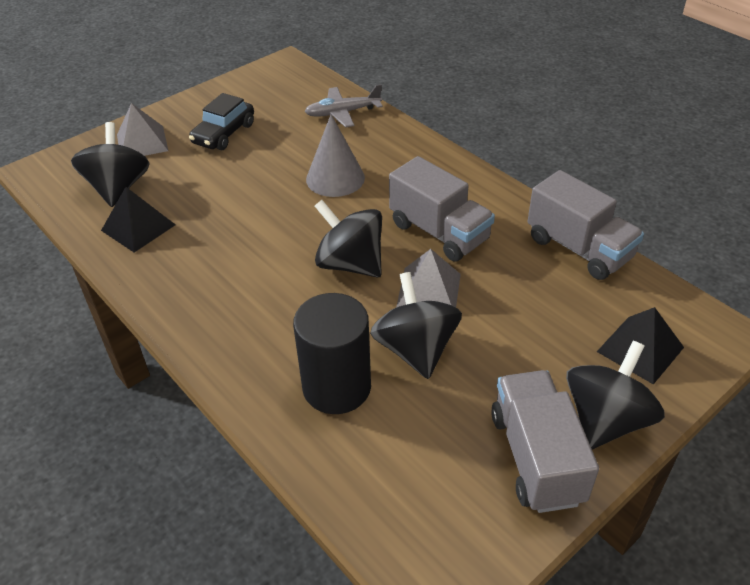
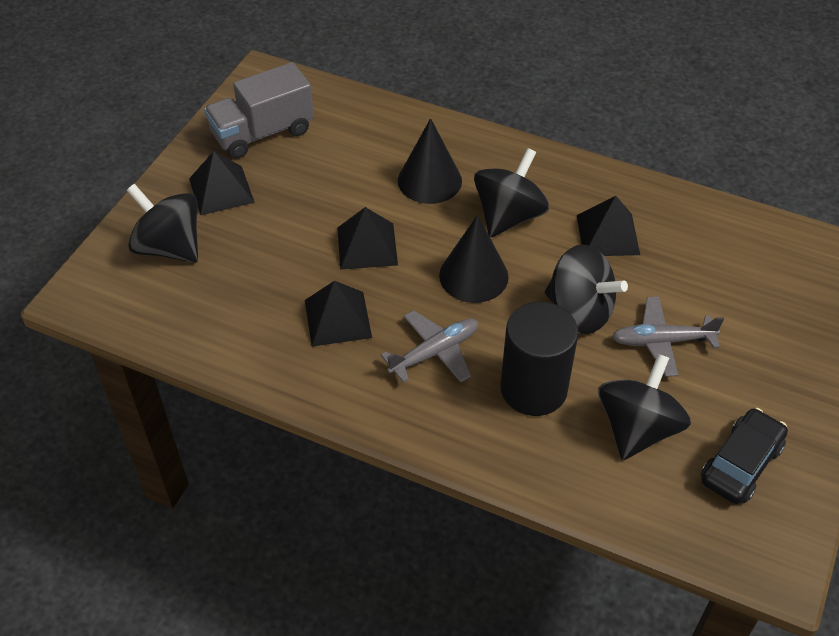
black cone: none = 0 -> [398,118,462,204] [439,215,509,303] = 2
black pyramid: [101,187,176,252] [597,307,684,385] = 2 -> [189,151,255,215] [305,280,372,347] [337,207,398,270] [577,196,640,256] = 4
grey cone: [306,115,365,197] = 1 -> none = 0
grey plane: [305,84,383,127] = 1 -> [381,310,478,383] [612,297,724,377] = 2
grey pyramid: [117,103,168,156] [396,249,461,307] = 2 -> none = 0
grey truck: [389,156,495,261] [491,370,599,513] [527,170,644,280] = 3 -> [204,62,314,159] = 1

